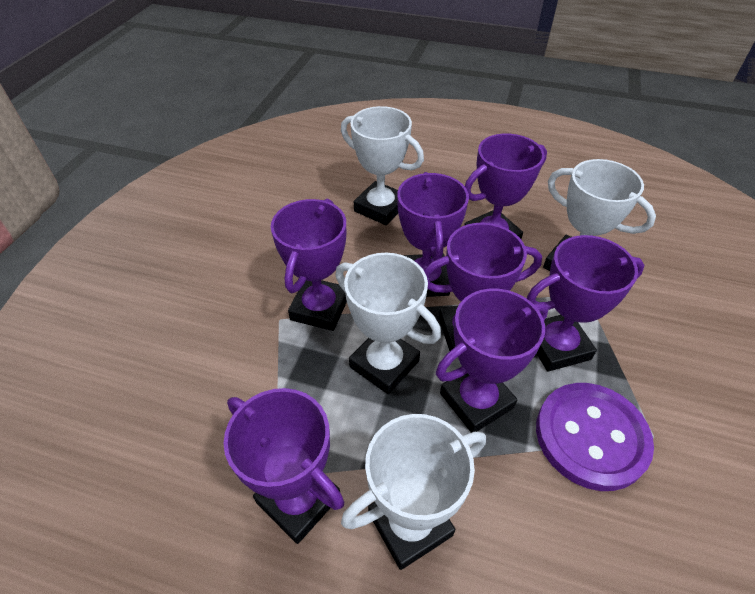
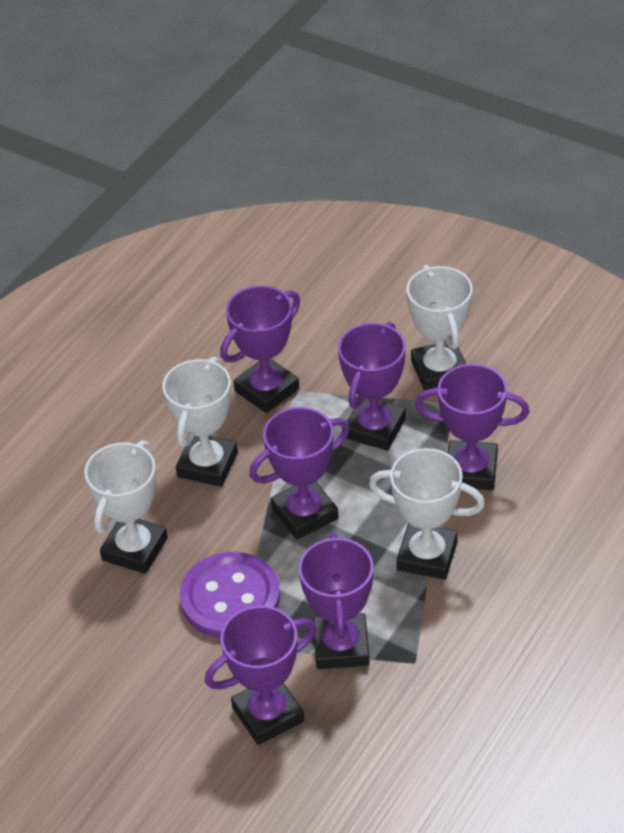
purple trophy: [223,388,344,544] [271,199,347,331] [397,172,469,297] [424,223,542,351] [436,289,548,433] [464,134,547,239] [527,235,644,372] = 7 -> [205,606,316,745] [220,285,300,413] [249,407,350,539] [298,533,373,669] [338,322,406,451] [415,364,529,490] = 6

